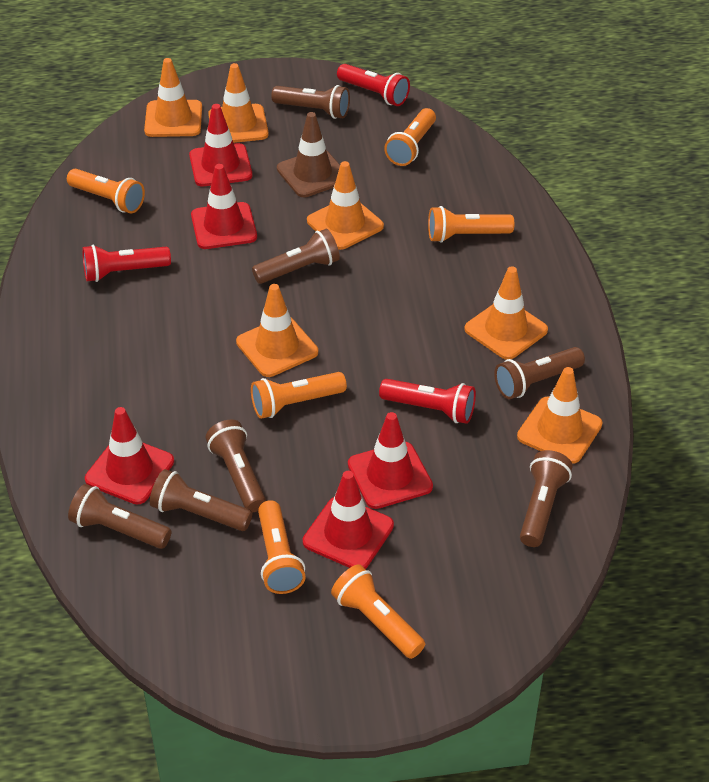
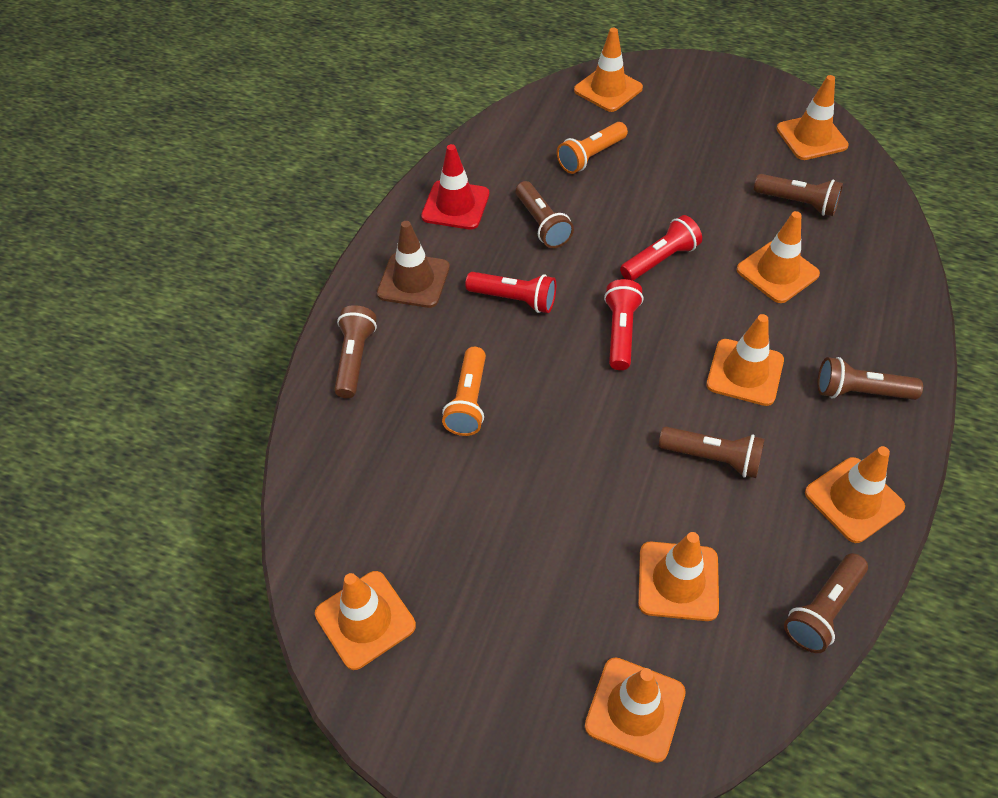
brown flashlight: [68,484,172,549] [150,469,252,531] [205,420,266,512] [252,229,340,284] [271,85,350,119] [494,347,585,399] [520,450,572,547] = 7 -> [334,305,377,398] [516,181,574,248] [659,427,765,478] [754,174,843,216] [784,553,868,653] [817,357,923,400] = 6
orange flashlight: [67,169,145,214] [251,372,347,419] [258,500,306,594] [331,564,425,659] [384,108,436,166] [428,206,514,243] = 6 -> [442,347,486,436] [557,122,628,174] = 2
orange traffic cone: [144,58,202,137] [208,63,269,143] [236,284,318,377] [307,161,384,250] [464,267,548,360] [517,367,602,464] = 6 -> [315,571,416,670] [574,28,643,112] [585,657,686,763] [638,532,719,621] [706,314,784,406] [737,211,820,303] [777,75,849,160] [805,446,905,543] = 8
red traffic cone: [85,407,174,505] [189,104,252,186] [191,164,257,249] [303,471,394,569] [348,412,433,509] = 5 -> [421,144,489,230] = 1

